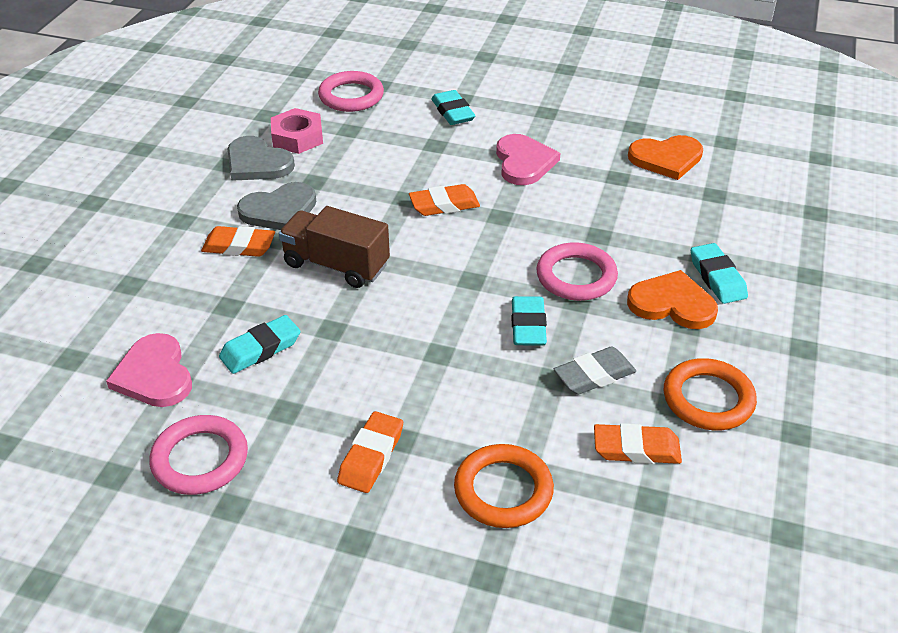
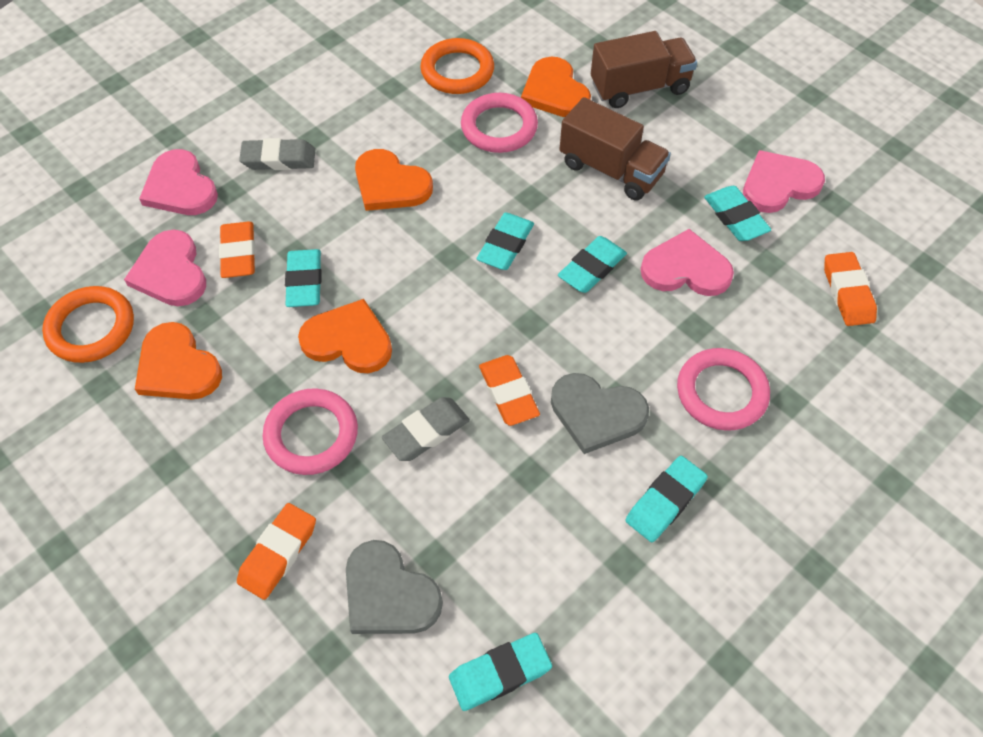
brown truck: [279,206,390,288] = 1 -> [559,97,671,200] [591,31,697,108] = 2
grey eraser: [554,346,636,395] = 1 -> [239,138,315,170] [382,397,470,461] = 2
orange heart: [627,270,718,329] [628,135,703,180] = 2 -> [135,322,222,400] [298,299,392,373] [355,149,433,211] [521,57,591,117] = 4
pink heart: [106,333,192,407] [496,134,560,185] = 2 -> [124,230,206,306] [139,149,218,215] [641,229,734,296] [743,150,825,213] = 4
pink nut: [271,108,323,154] = 1 -> none = 0
turquoise eraser: [219,315,300,374] [431,90,475,125] [511,296,547,346] [691,243,748,304] = 4 -> [285,249,322,307] [449,633,552,711] [477,213,534,270] [558,236,627,293] [625,456,708,542] [704,186,771,241] = 6

